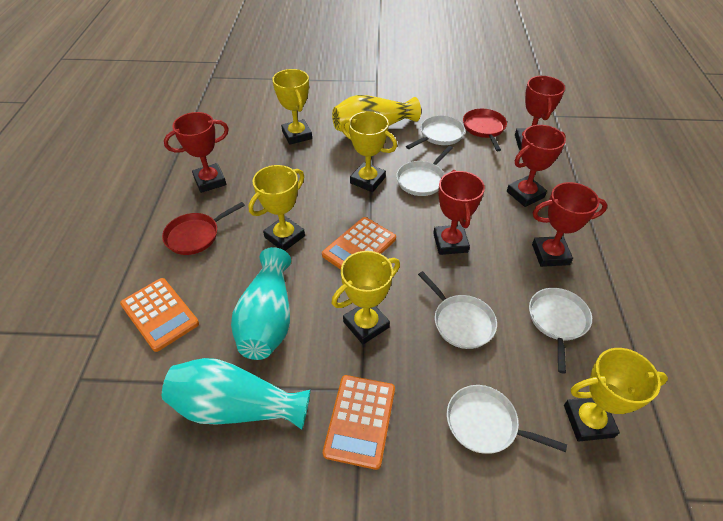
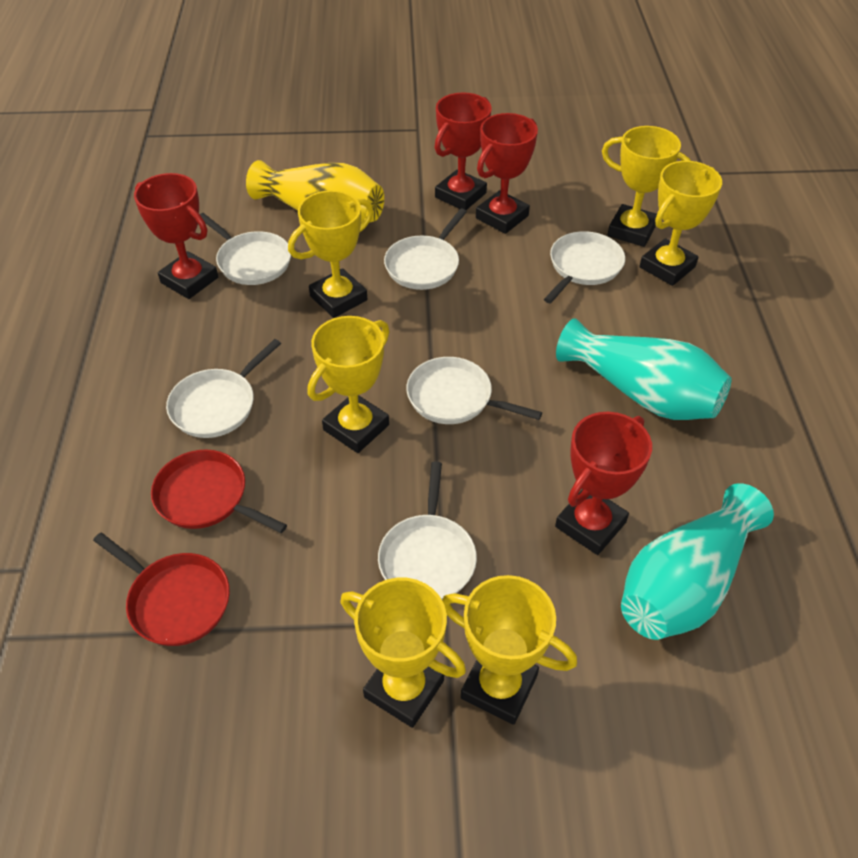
orange calculator: [120,278,199,352] [322,217,396,270] [323,375,395,470] = 3 -> none = 0
red trophy: [164,112,229,193] [433,170,485,255] [507,125,566,207] [515,76,565,150] [532,182,607,267] = 5 -> [134,173,218,299] [434,92,492,210] [476,113,538,234] [555,412,652,555] = 4
white pan: [396,146,453,196] [406,115,465,149] [418,271,497,349] [447,385,567,454] [529,288,592,373] = 5 -> [166,339,281,438] [200,213,291,285] [378,462,477,599] [384,208,467,290] [406,357,542,424] [544,231,625,303] = 6
yellow trophy: [248,165,305,251] [272,69,312,145] [331,251,400,344] [341,111,397,192] [564,348,668,442] = 5 -> [288,190,373,318] [308,316,390,453] [341,578,466,728] [442,575,577,725] [602,126,691,247] [639,161,722,286] = 6

